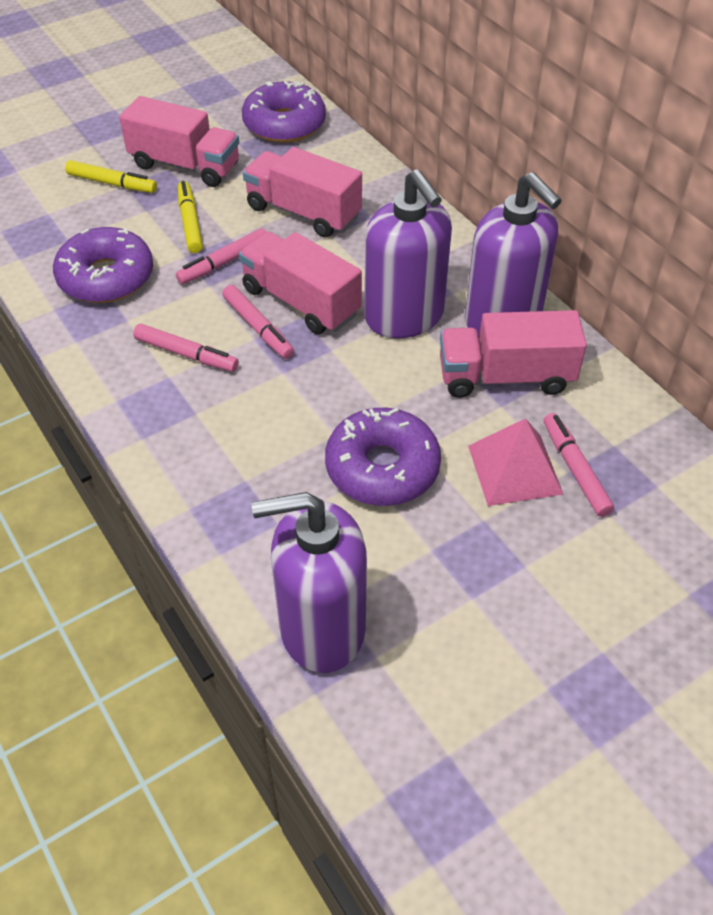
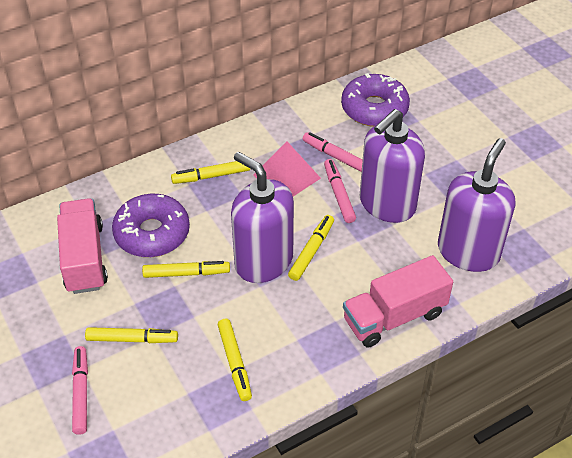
pink marker: [133,324,239,372] [176,228,267,284] [222,285,294,359] [544,413,614,517] = 4 -> [72,346,88,435] [303,132,363,172] [324,159,356,223] = 3
pink truck: [119,96,239,187] [239,232,362,334] [243,147,362,237] [440,310,587,398] = 4 -> [57,198,108,294] [343,255,453,347] = 2
purple donut: [53,227,153,303] [242,81,326,143] [325,408,441,506] = 3 -> [112,194,190,257] [341,73,410,127] = 2
yellow marker: [65,160,157,193] [178,181,203,253] = 2 -> [85,327,178,343] [142,261,230,278] [171,161,250,184] [218,319,252,401] [288,215,334,281] = 5

